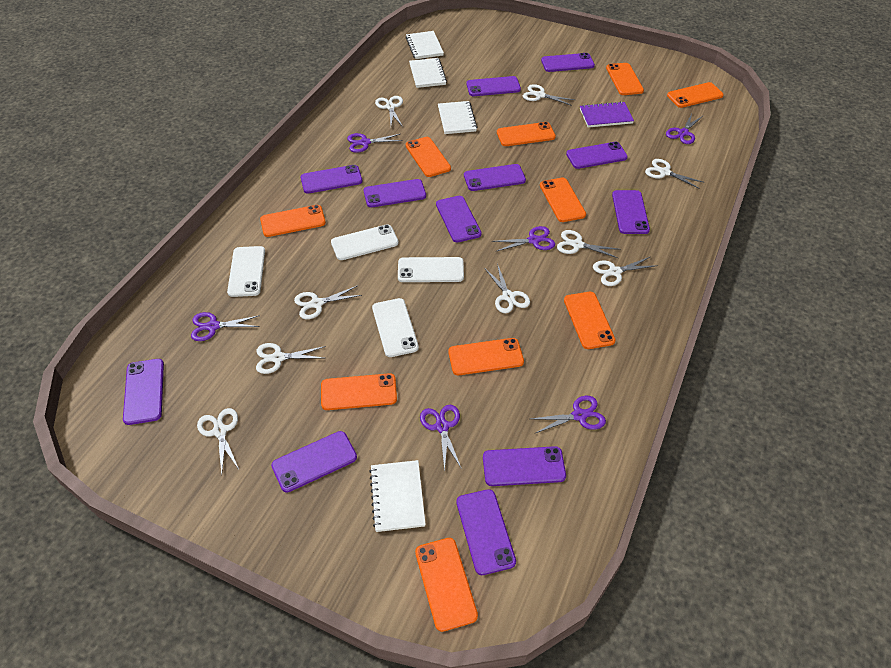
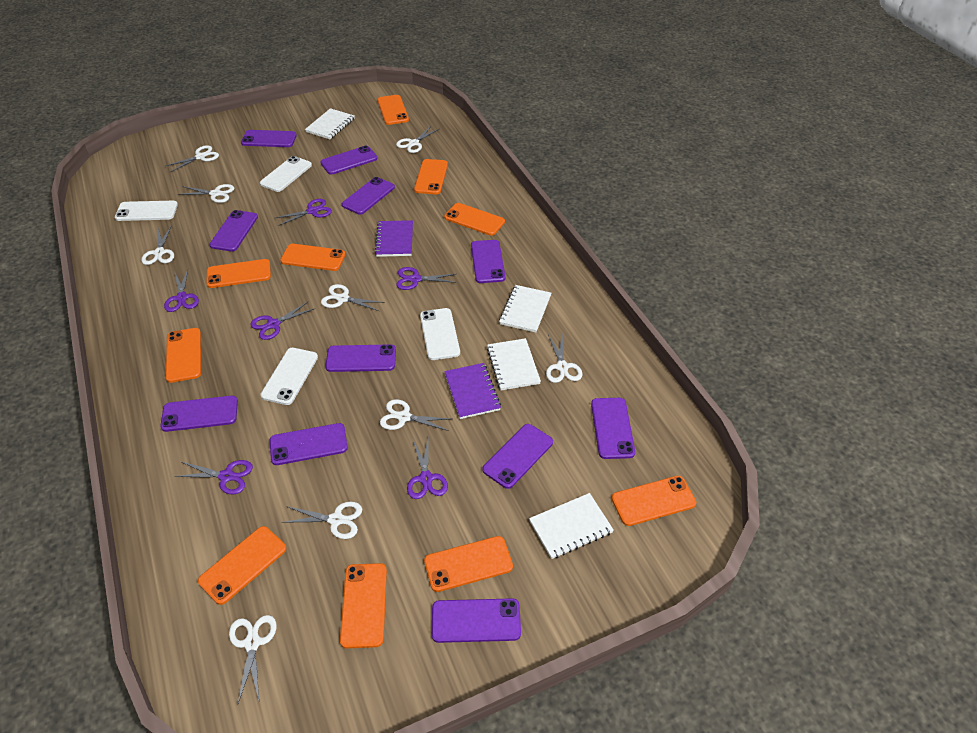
purple notebook: [580,101,634,127] = 1 -> [375,220,413,257] [444,363,501,419] = 2
purple phone: [123,359,164,425] [271,431,357,493] [301,165,362,194] [363,179,426,207] [436,196,482,242] [456,489,516,575] [464,164,526,191] [466,76,521,96] [483,446,566,486] [541,53,595,72] [566,142,628,169] [612,190,650,234] = 12 -> [161,396,238,432] [209,210,258,251] [241,130,297,147] [270,423,348,465] [320,146,377,175] [326,344,396,372] [342,177,395,215] [432,598,521,643] [471,240,505,283] [482,424,553,489] [591,398,635,459] = 11

